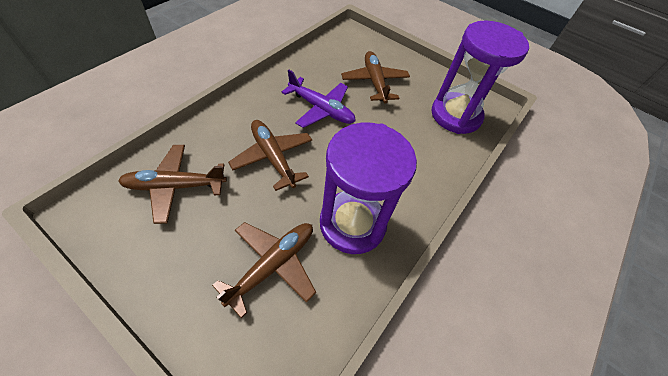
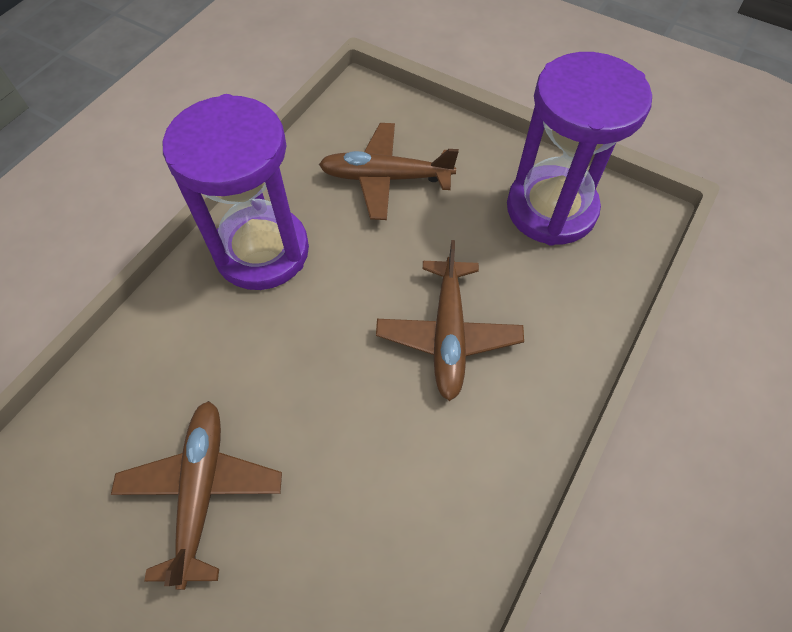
brown plane: [118,145,227,224] [212,222,316,318] [228,120,312,191] [341,51,410,104] = 4 -> [111,401,282,590] [319,123,459,220] [376,240,524,401] = 3
purple plane: [282,70,356,128] = 1 -> none = 0

